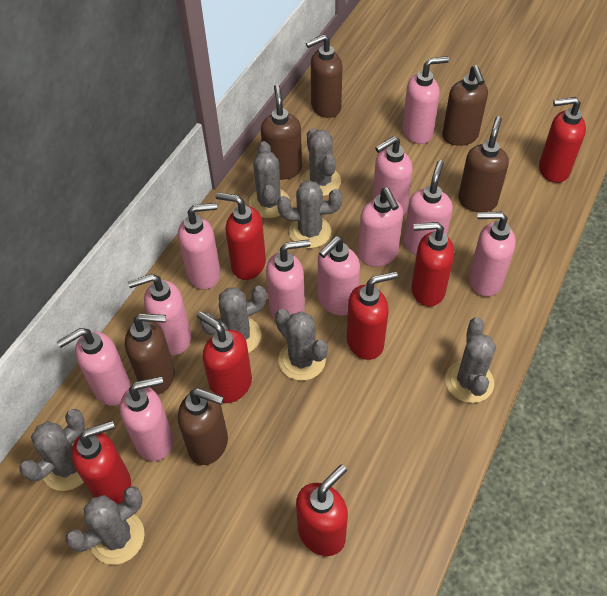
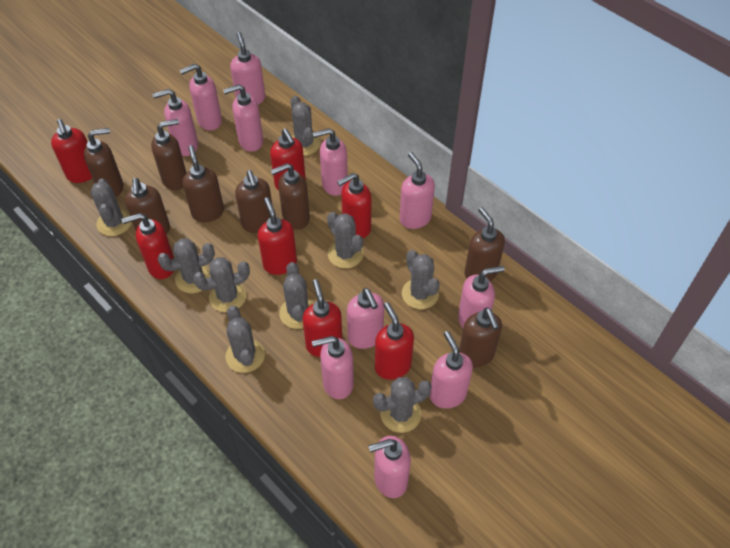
brown soap dispenser: [125,313,175,394] [178,388,228,465] [261,85,302,180] [306,34,342,118] [442,65,488,146] [458,116,509,212] = 6 -> [84,128,123,197] [125,178,170,235] [151,119,187,190] [183,145,224,222] [235,170,272,233] [270,163,310,230] [459,307,502,367] [464,207,505,281] = 8
grey cactus: [19,409,85,491] [65,486,145,565] [200,286,267,353] [249,141,289,218] [275,309,328,381] [277,180,342,248] [301,128,341,196] [445,318,496,403] = 8 -> [91,178,132,236] [157,238,215,293] [193,257,250,312] [225,305,265,373] [279,262,314,329] [291,96,320,156] [327,212,364,268] [373,377,432,433] [402,250,440,309] = 9

